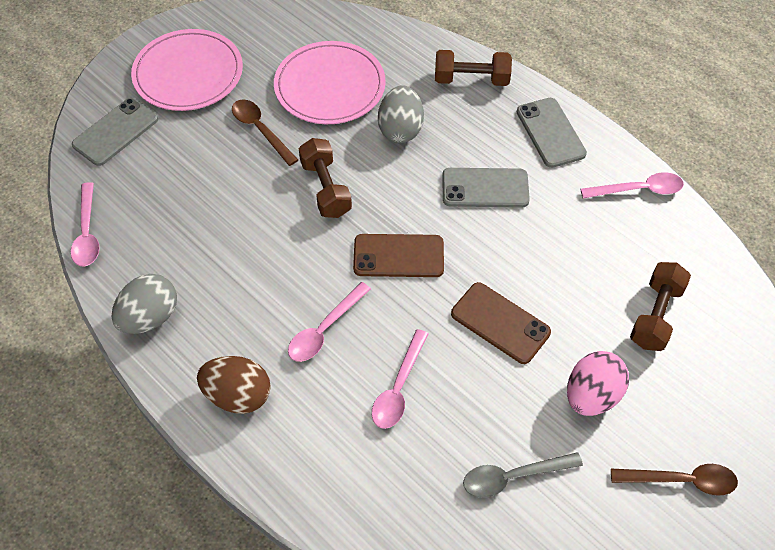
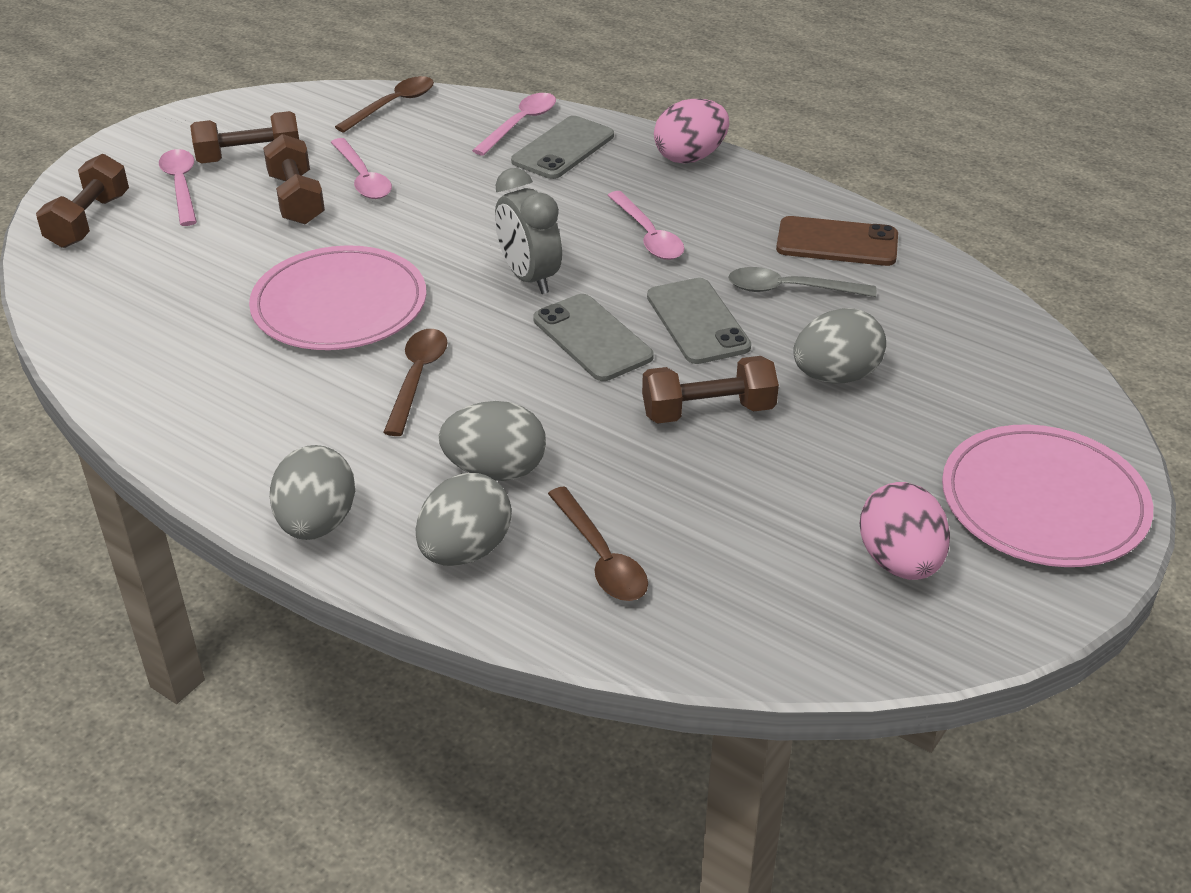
brown dumbbell: [299,138,352,218] [435,50,512,86] [630,262,691,351] = 3 -> [36,154,129,248] [190,111,299,163] [263,134,325,224] [642,356,779,423] = 4
brown egg: [197,356,271,414] = 1 -> none = 0
brown phone: [353,234,444,277] [451,282,551,364] = 2 -> [776,216,898,266] = 1
brown spoon: [232,100,298,166] [611,464,738,496] = 2 -> [335,76,434,133] [383,329,448,436] [548,486,648,601] = 3
grey clock: none = 0 -> [495,168,562,294] = 1
grey egg: [112,274,177,334] [378,85,424,143] = 2 -> [270,445,355,540] [416,473,512,566] [439,401,546,481] [793,308,886,383] = 4
pink egg: [567,351,629,416] = 1 -> [654,99,729,164] [860,482,950,580] = 2

